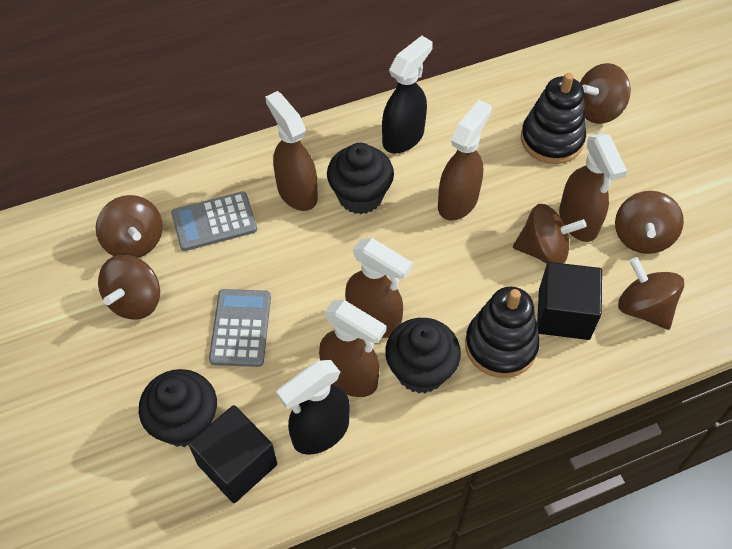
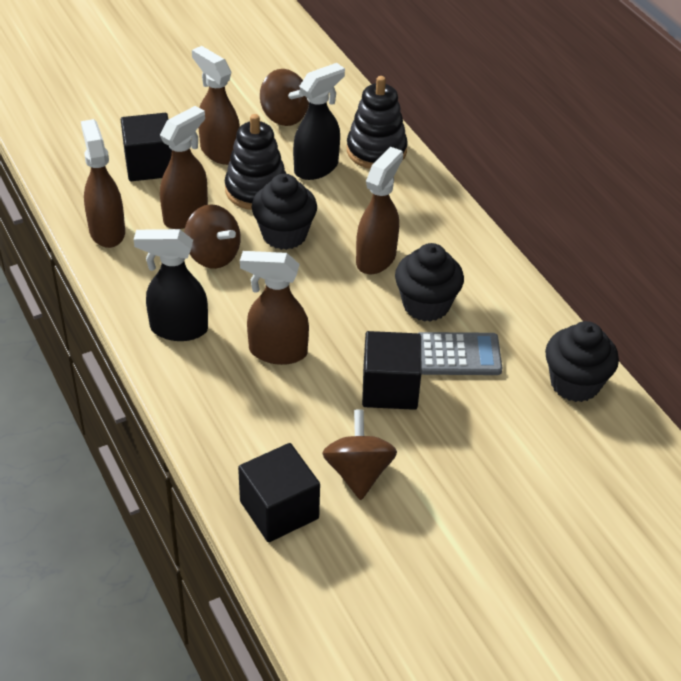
black cube: [188,405,277,503] [537,262,602,340] = 2 -> [121,113,172,181] [238,443,320,542] [362,331,422,410] = 3
brown spinning top: [96,195,163,258] [98,255,160,320] [513,204,587,264] [580,63,631,124] [615,191,684,254] [618,257,684,330] = 6 -> [184,204,241,269] [260,69,309,126] [322,409,397,500] = 3
grey calculator: [171,192,257,251] [209,289,271,367] = 2 -> [419,332,502,375] = 1

